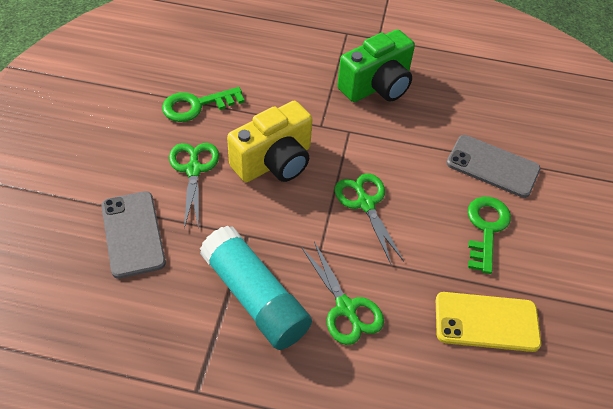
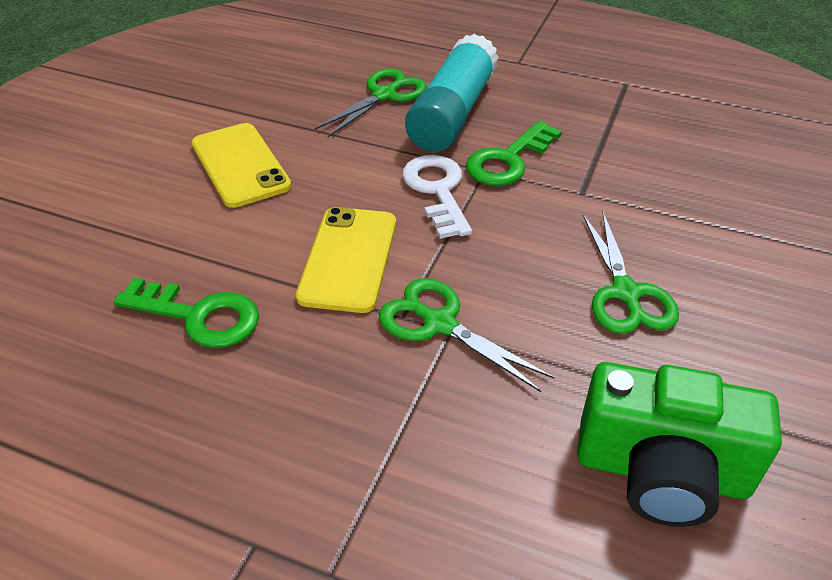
grey phone: [101,191,166,279] [446,135,541,198] = 2 -> none = 0
white key: none = 0 -> [402,155,472,239] = 1
yellow camera: [227,101,312,182] = 1 -> none = 0
yellow phone: [436,292,541,352] = 1 -> [191,123,291,208] [296,207,396,313] = 2

